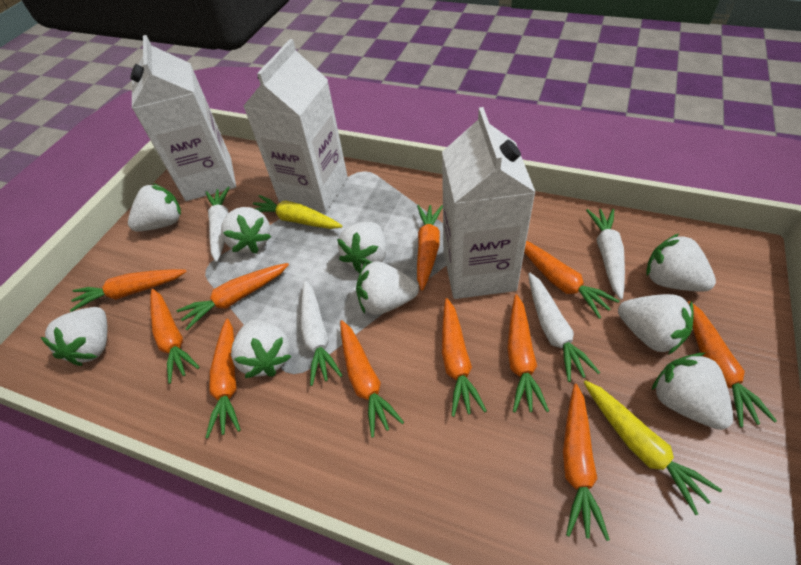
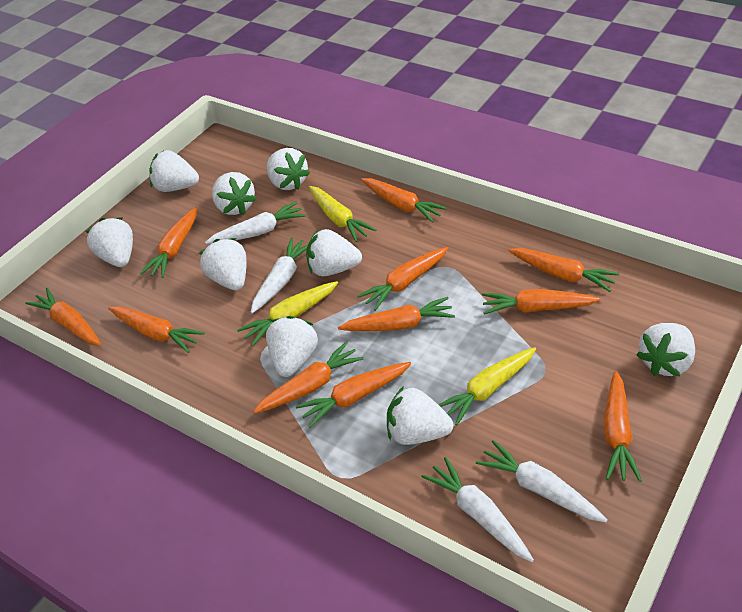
white carton: [130,35,236,201] [243,39,348,213] [442,107,536,299] = 3 -> none = 0
yellow carrot: [253,195,343,229] [583,380,722,515] = 2 -> [237,281,338,346] [309,186,376,242] [438,347,536,425] = 3

